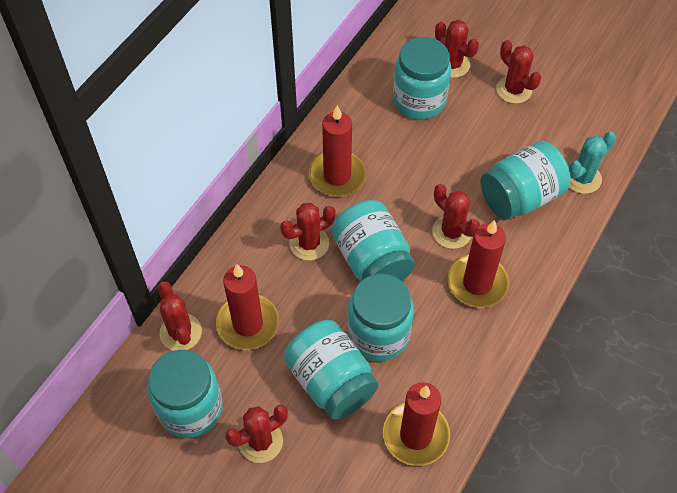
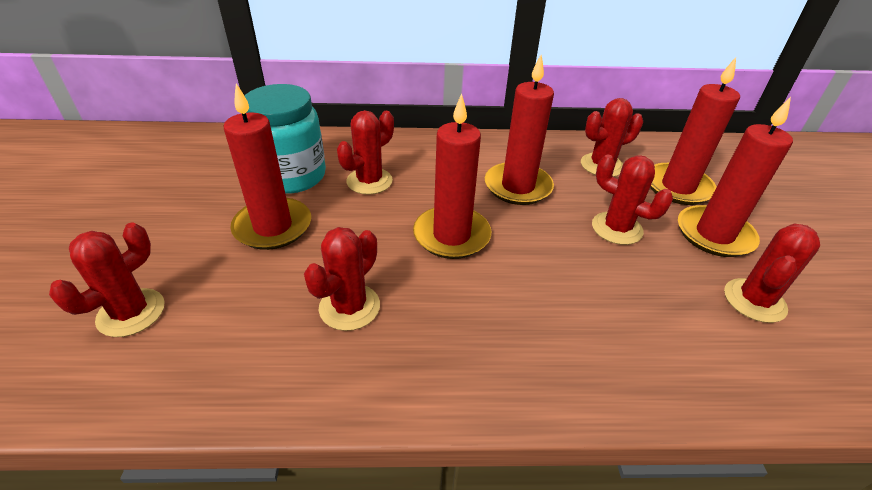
red candle: [216,264,279,350] [309,105,366,196] [383,382,450,466] [448,220,509,308] = 4 -> [224,84,311,250] [413,93,491,259] [485,55,554,205] [650,57,740,205] [678,97,793,257] = 5
turquoise cactus: [568,132,616,194] = 1 -> none = 0
turquoise jar: [148,350,222,438] [284,320,379,420] [332,200,415,281] [347,274,414,361] [393,37,451,120] [480,141,571,220] = 6 -> [245,84,326,194] = 1

